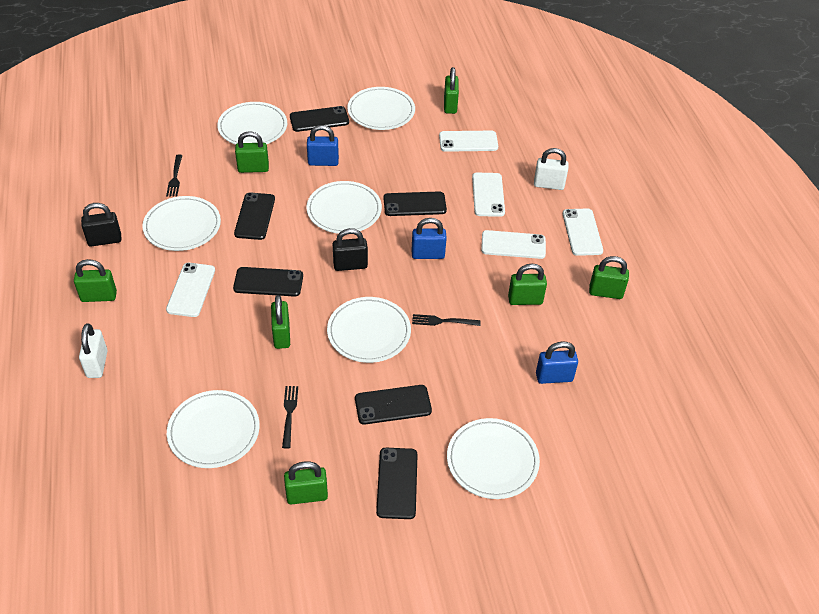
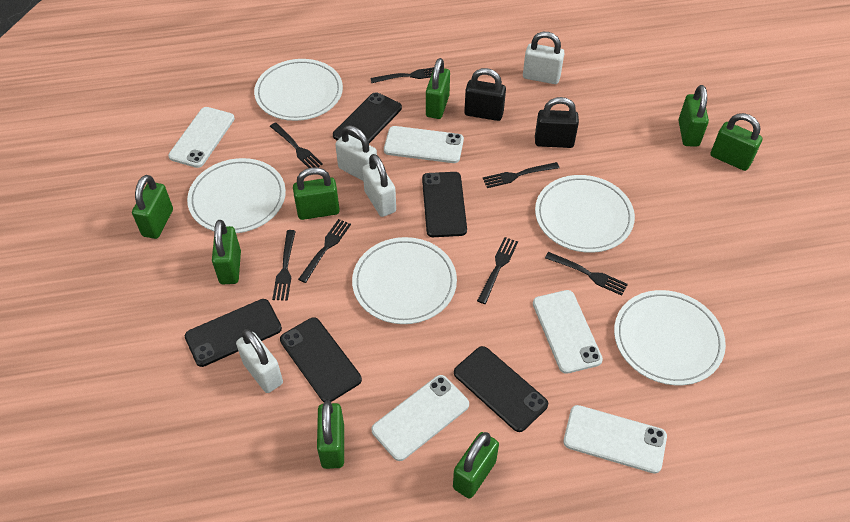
black fork: [166,154,182,197] [282,386,298,449] [412,314,481,326] = 3 -> [270,122,323,168] [272,230,296,301] [298,219,351,283] [370,67,434,83] [477,237,518,304] [483,162,559,188] [545,252,628,296] = 7
black phone: [233,267,303,297] [234,192,275,240] [290,106,349,132] [355,385,432,424] [376,448,418,519] [383,191,447,216] = 6 -> [185,299,282,367] [280,317,362,402] [333,92,402,143] [422,172,467,237] [454,346,548,432] = 5
blue padlock: [307,125,339,166] [412,218,447,259] [536,341,578,384] = 3 -> none = 0
green padlock: [74,259,117,302] [235,131,269,173] [271,295,290,349] [284,461,328,504] [444,67,459,114] [508,263,547,305] [589,256,629,299] = 7 -> [132,175,173,239] [212,220,241,284] [293,167,340,220] [317,400,344,469] [426,58,450,119] [453,432,499,499] [679,85,709,147] [711,113,762,171] = 8
white padlock: [79,323,108,378] [534,148,569,190] = 2 -> [236,329,283,393] [335,125,377,181] [362,154,396,217] [523,32,564,84] = 4
white plate: [142,196,221,251] [167,390,260,468] [217,102,287,145] [306,181,382,234] [327,297,411,363] [347,87,415,130] [447,418,540,499] = 7 -> [187,158,286,233] [254,59,343,121] [352,237,457,324] [535,175,635,253] [614,290,726,385] = 5

